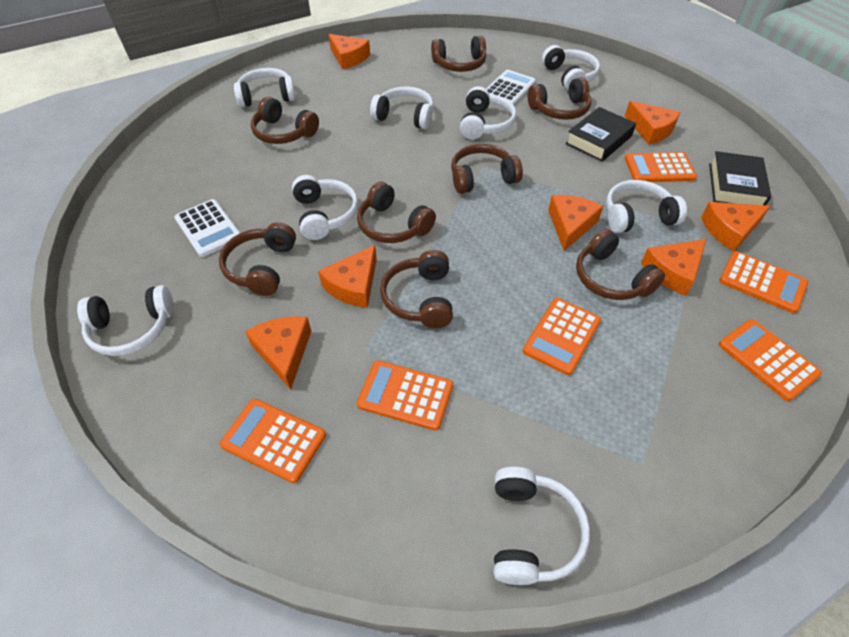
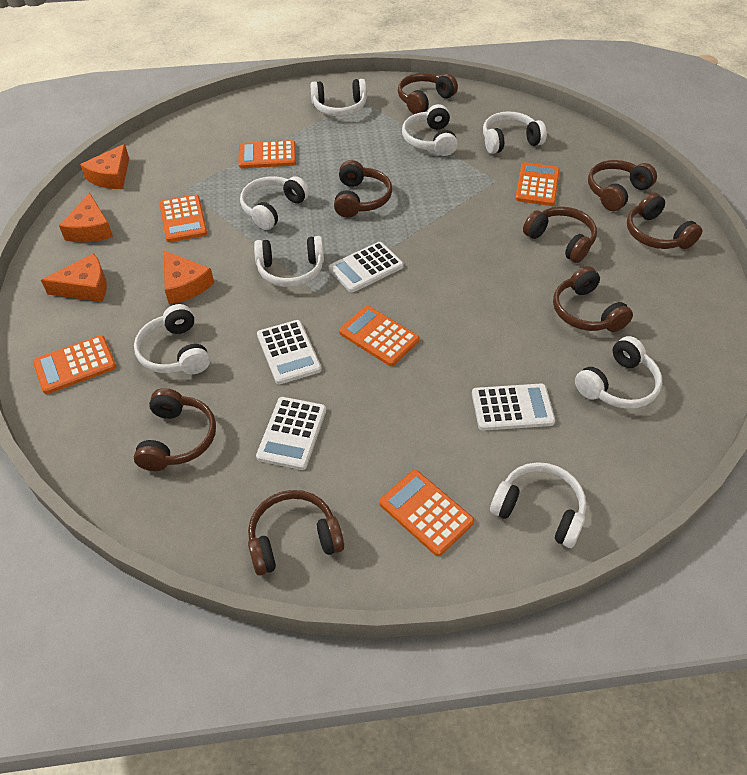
black book: [565,107,636,162] [709,151,771,205] = 2 -> none = 0
orange cheese: [245,316,311,390] [318,245,377,308] [328,34,370,69] [548,195,603,251] [625,101,681,145] [641,239,706,296] [701,202,770,251] = 7 -> [41,253,107,302] [59,193,113,242] [80,144,129,189] [164,251,214,304] = 4
white calculator: [174,199,240,257] [486,70,536,105] = 2 -> [256,397,326,470] [257,320,322,384] [329,242,404,293] [472,384,555,431] = 4

